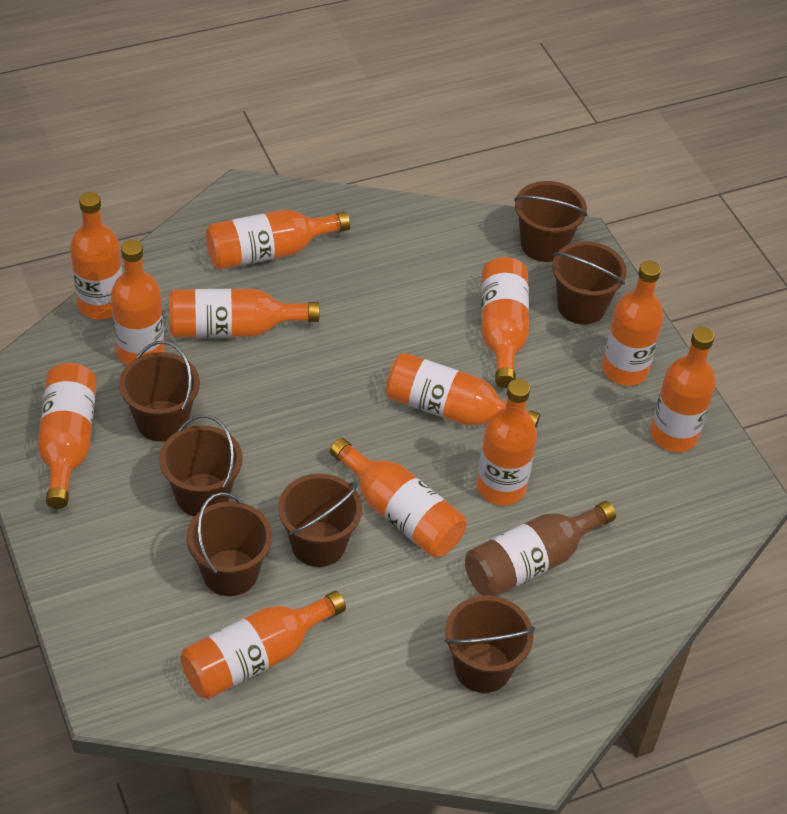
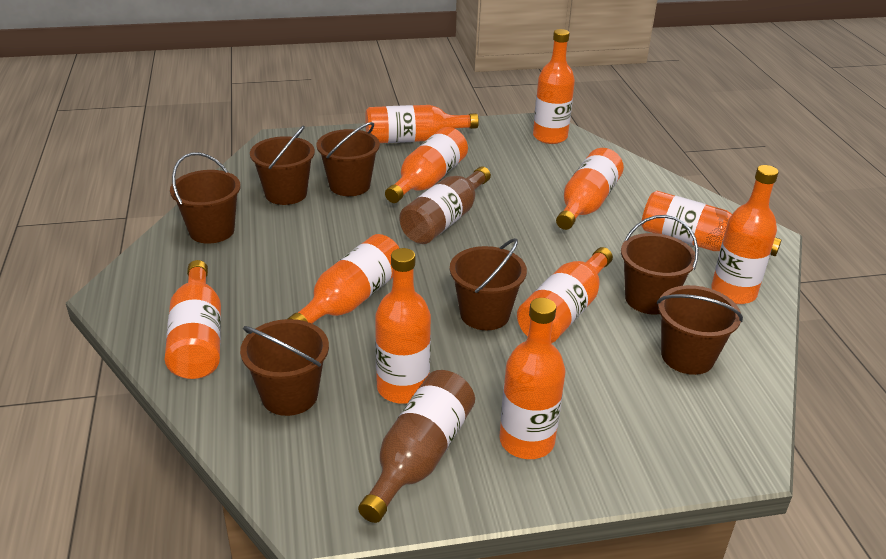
brown bottle: [465,501,616,596] = 1 -> [358,370,475,523] [399,166,491,244] = 2
orange bottle: [38,363,97,509] [70,192,122,320] [111,240,165,365] [169,289,320,338] [181,591,346,699] [206,210,350,270] [330,438,466,558] [386,352,540,428] [477,379,537,505] [481,257,529,388] [602,260,663,386] [650,327,716,452] = 12 -> [165,260,221,379] [288,234,399,323] [365,105,479,143] [375,248,431,404] [385,127,468,203] [499,298,565,459] [517,247,613,343] [533,29,575,144] [556,148,624,230] [642,191,782,256] [711,165,779,304] = 11

